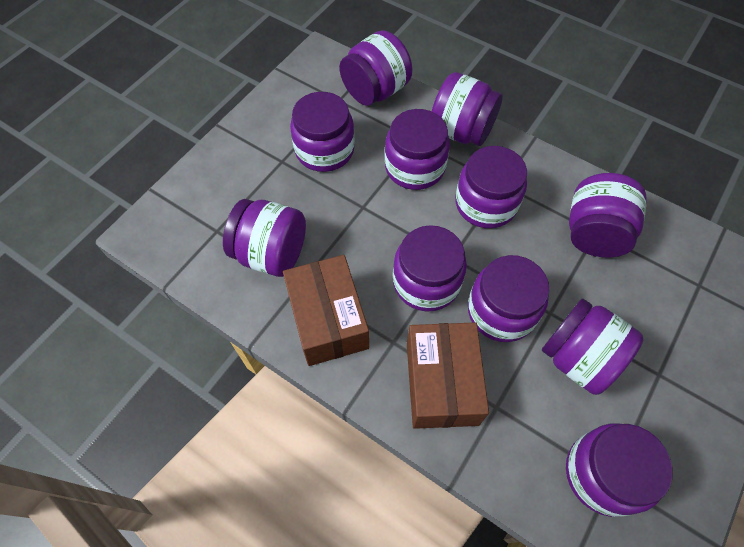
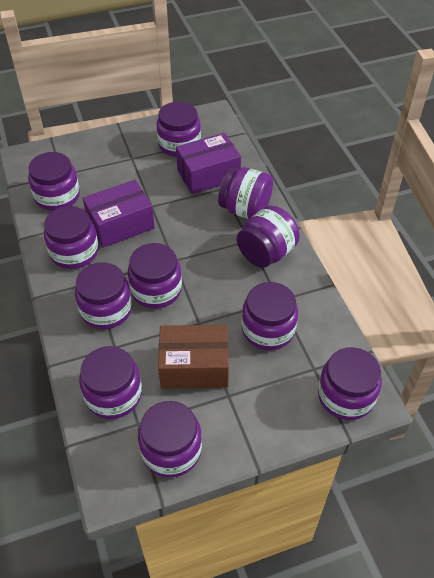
brown box: [283,255,369,366] [407,322,489,429] = 2 -> [158,325,229,389] = 1
purple box: none = 0 -> [83,180,155,248] [176,133,241,194] = 2

